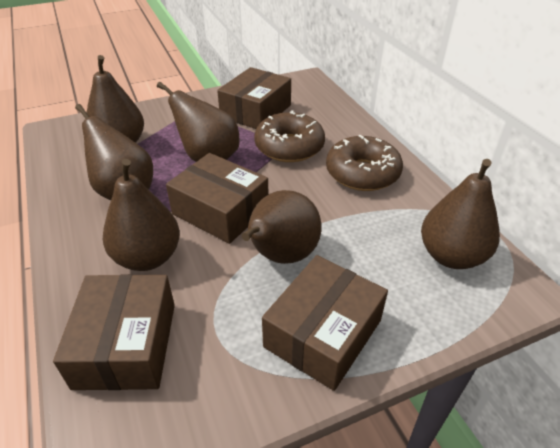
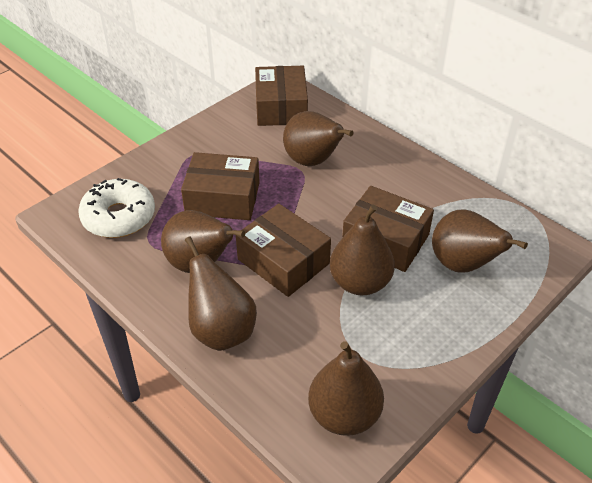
brown donut: [254,110,325,162] [326,135,403,191] = 2 -> none = 0
white donut: none = 0 -> [78,178,155,238] = 1

